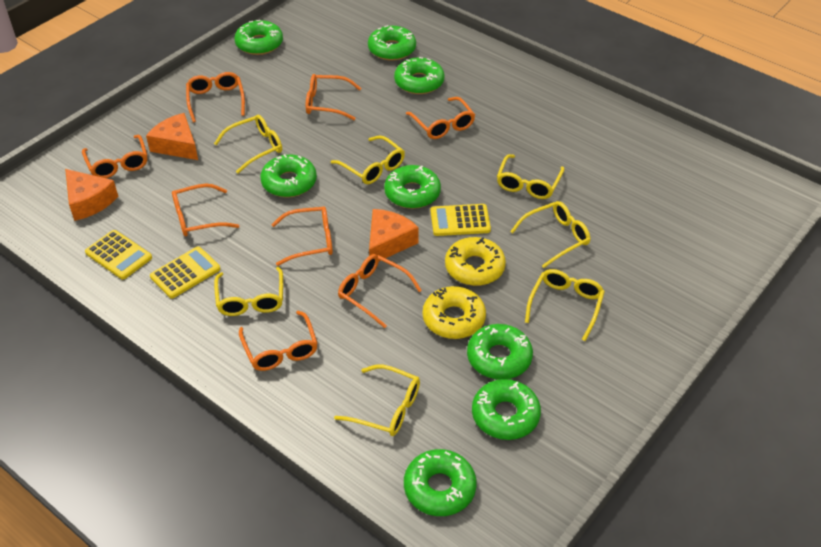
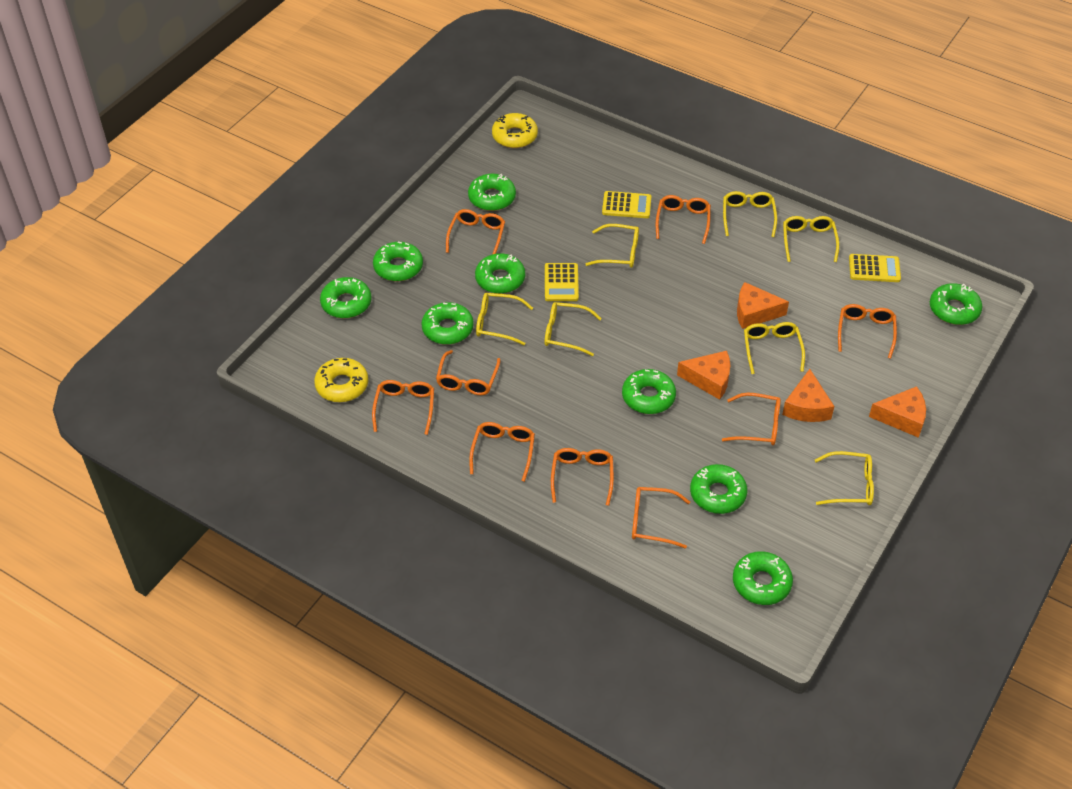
green donut: [234,20,283,55] [260,154,317,197] [368,25,416,61] [384,165,441,209] [394,57,444,94] [404,449,477,516] [467,324,533,379] [472,379,541,440] = 8 -> [320,277,371,318] [373,242,423,281] [421,302,474,345] [468,174,516,211] [475,253,525,294] [622,369,676,414] [690,464,747,514] [733,551,793,605] [930,283,982,325] = 9
orange cheese: [65,169,118,221] [146,113,198,160] [369,209,419,261] = 3 -> [677,351,730,400] [737,282,789,329] [782,369,834,422] [869,386,926,438] = 4
orange glasses: [82,135,147,178] [172,184,239,236] [186,72,245,123] [239,311,318,371] [271,206,333,266] [306,74,361,120] [338,254,422,328] [406,97,475,139] = 8 -> [372,380,434,435] [436,350,501,395] [446,209,505,254] [469,422,535,482] [551,448,614,506] [632,487,690,548] [656,195,711,244] [722,393,781,445] [838,304,897,359] = 9

